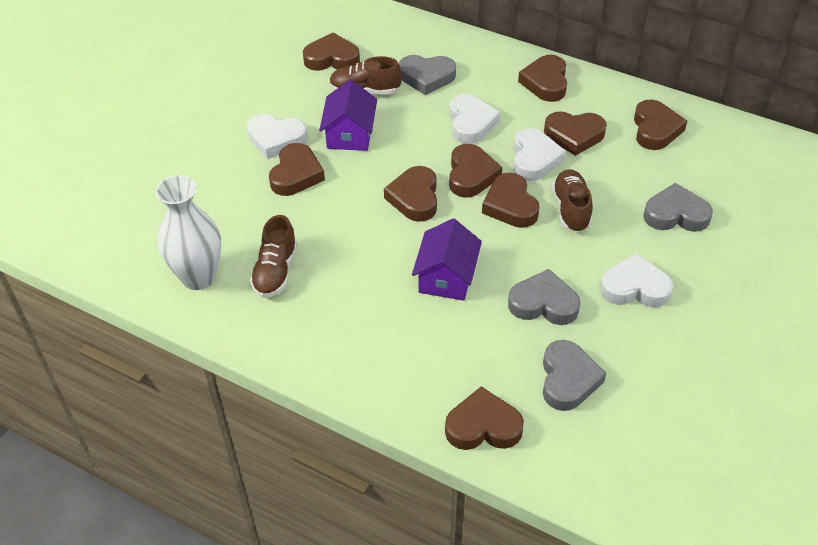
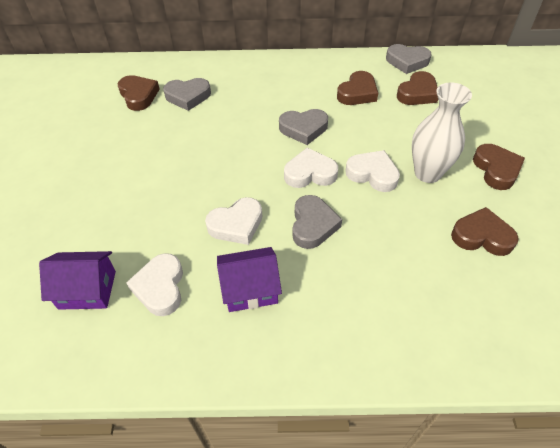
brown heart: [269,143,325,196] [303,32,360,71] [384,166,437,222] [445,386,524,450] [449,144,502,198] [482,173,540,228] [518,55,567,102] [544,111,607,156] [634,100,687,150] = 9 -> [118,75,160,111] [337,71,378,105] [397,71,438,105] [451,207,519,256] [473,144,525,190] = 5
brown shoe: [250,215,297,298] [329,56,402,95] [552,169,593,233] = 3 -> none = 0

